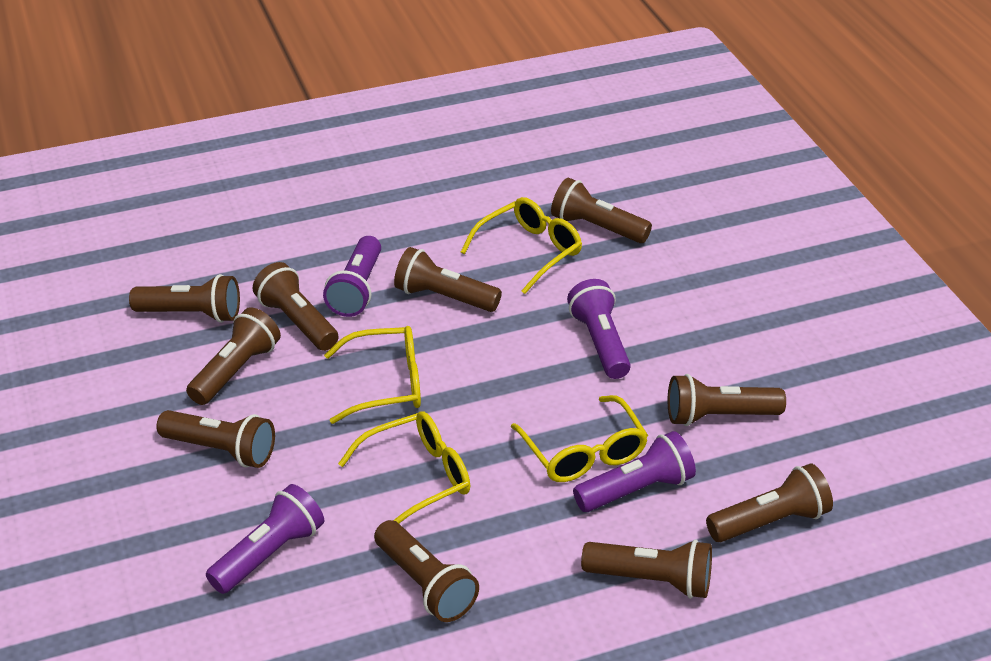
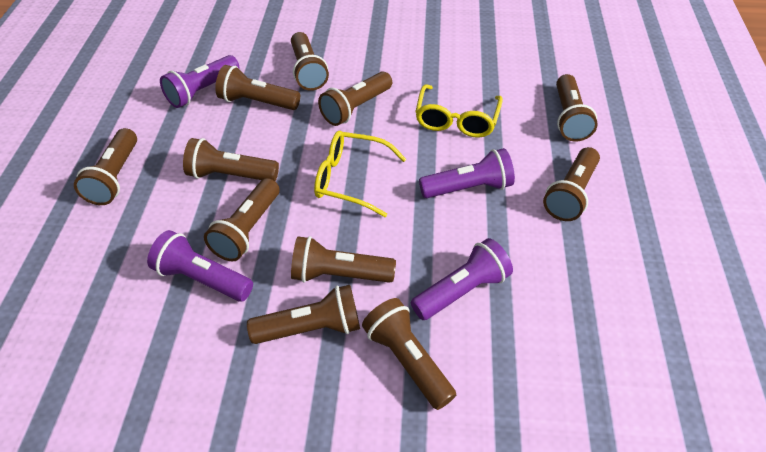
brown flashlight: [129,274,240,323] [156,410,275,468] [186,307,281,405] [253,262,339,351] [374,520,479,622] [394,247,502,312] [551,178,652,243] [581,540,712,599] [668,374,786,426] [706,464,833,542] = 10 -> [74,128,137,205] [183,138,279,181] [204,178,279,262] [215,65,300,110] [247,285,360,344] [291,32,329,91] [291,236,396,283] [318,71,392,126] [362,298,456,410] [543,147,600,221] [556,74,598,142] = 11
yellow glasses: [324,326,421,424] [338,411,470,523] [461,197,582,294] [511,395,648,482] = 4 -> [314,131,406,217] [415,84,503,138] = 2

